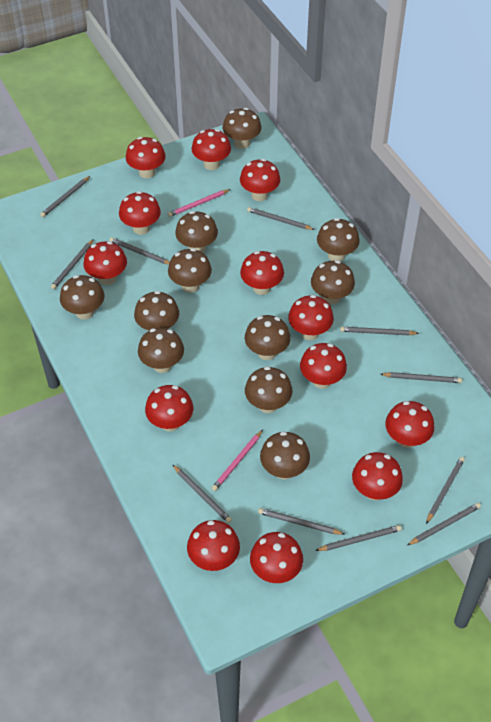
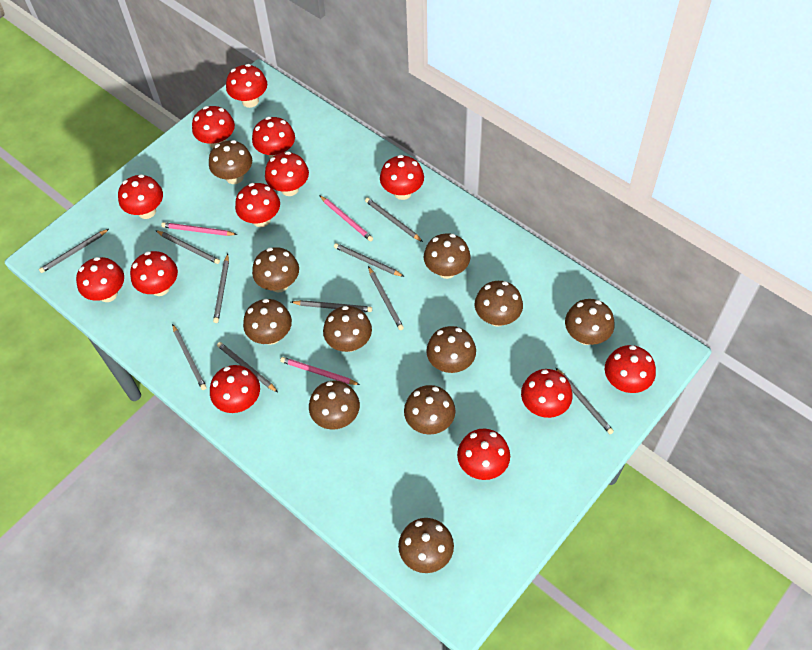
grey pencil: [40,176,90,217] [51,239,94,289] [109,237,170,265] [173,465,232,523] [247,207,315,230] [258,508,344,535] [315,525,401,551] [340,327,419,335] [381,372,462,383] [407,503,481,545] [426,457,465,524] = 11 -> [39,229,109,273] [155,230,220,264] [172,324,207,390] [213,254,229,323] [217,342,278,392] [291,300,372,312] [334,243,404,277] [365,198,423,242] [368,266,404,330] [556,368,614,434] = 10
pink pencil: [168,189,231,217] [212,430,263,491] = 2 -> [161,222,237,236] [280,357,360,385] [319,195,373,241] = 3

